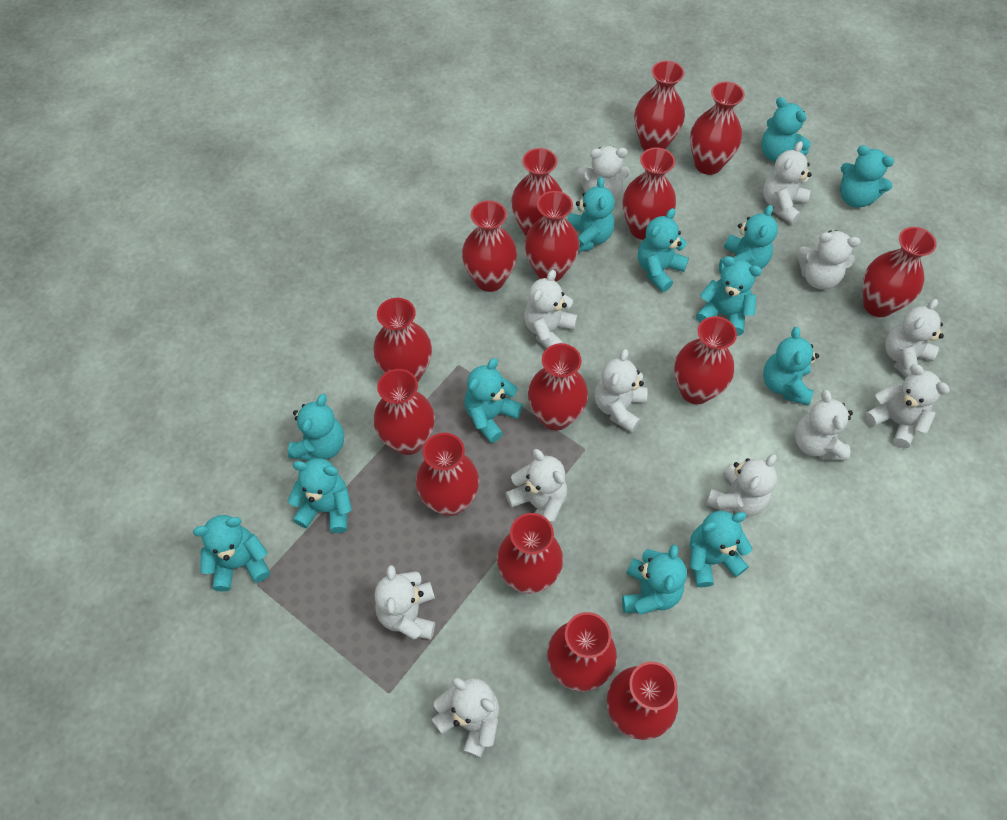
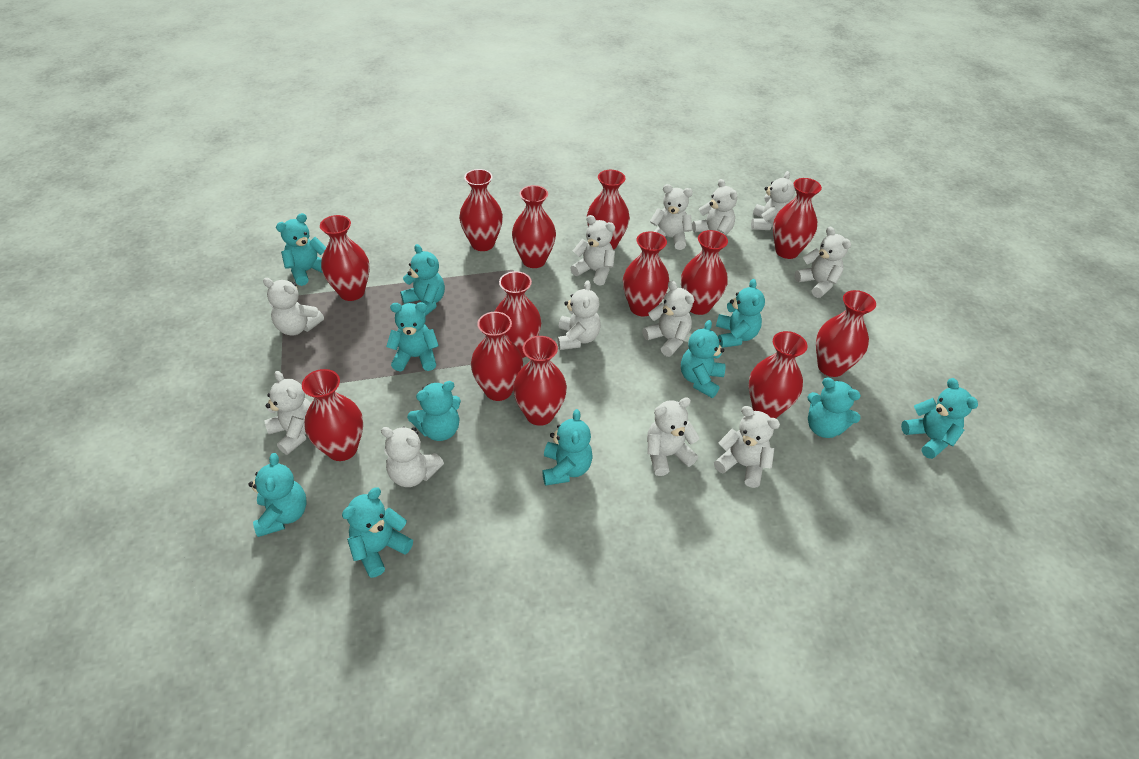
red vase: [373,298,432,382] [373,369,435,455] [416,433,479,516] [462,200,517,292] [497,513,563,594] [511,148,562,236] [525,191,580,281] [528,343,588,431] [547,612,617,691] [607,661,678,740] [623,148,676,240] [634,60,685,150] [674,316,737,404] [690,81,745,175] [863,227,937,317] = 15 -> [302,369,363,461] [320,215,370,301] [459,169,503,251] [471,312,523,401] [494,271,541,358] [512,185,556,268] [513,336,567,426] [587,170,630,250] [623,231,669,316] [681,230,728,315] [749,331,807,418] [773,178,822,259] [816,290,876,377] = 13
turquoise teddy bear: [193,515,270,591] [288,394,344,460] [288,458,352,533] [464,358,523,443] [568,177,615,252] [622,544,687,615] [638,208,689,292] [690,510,752,587] [696,256,762,336] [719,205,778,274] [761,97,811,162] [763,327,819,405] [840,145,894,208] = 13 -> [248,453,307,537] [276,213,326,286] [342,487,413,578] [386,302,439,372] [400,244,445,316] [407,381,461,441] [542,409,593,486] [681,320,726,398] [716,279,765,348] [807,378,861,438] [901,378,978,459] = 11

